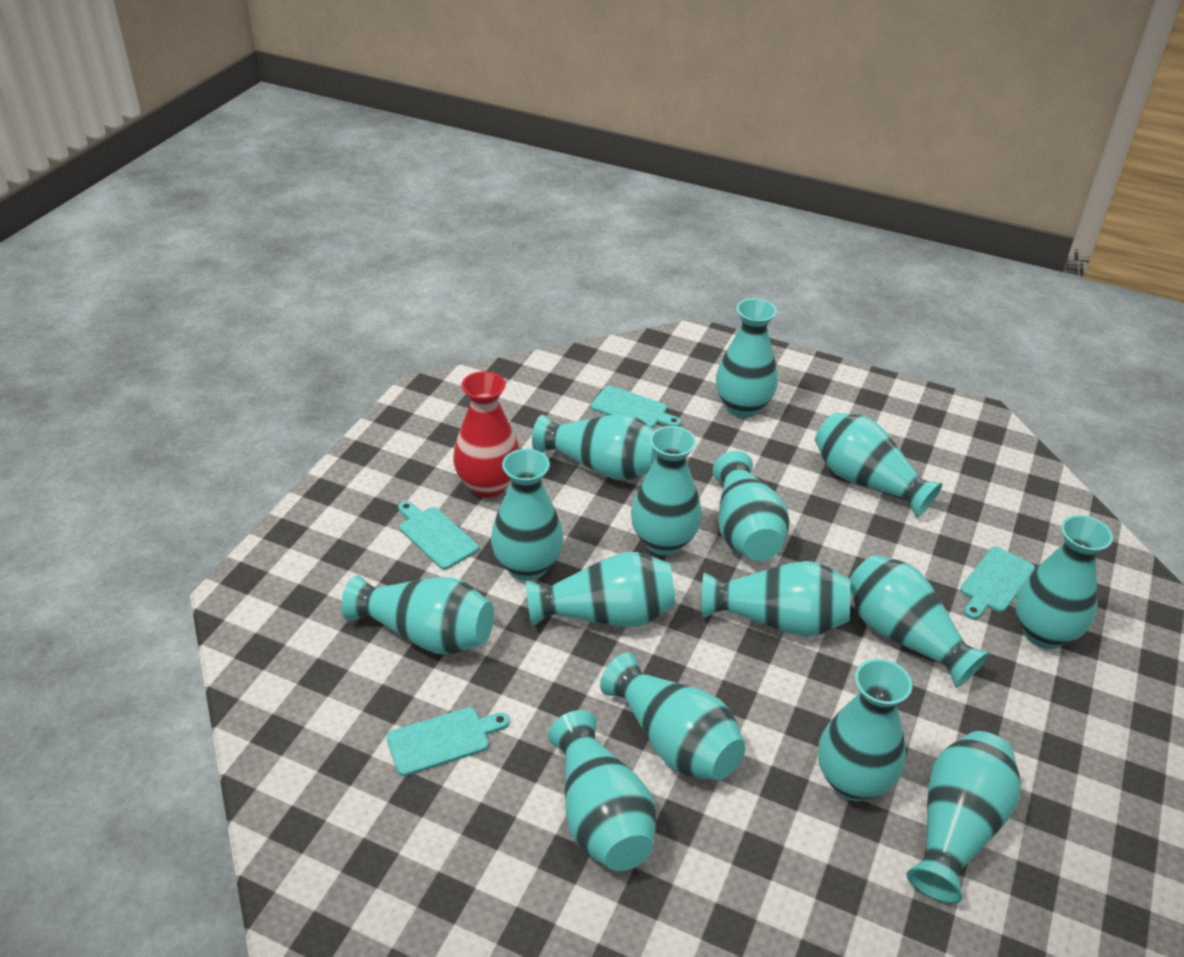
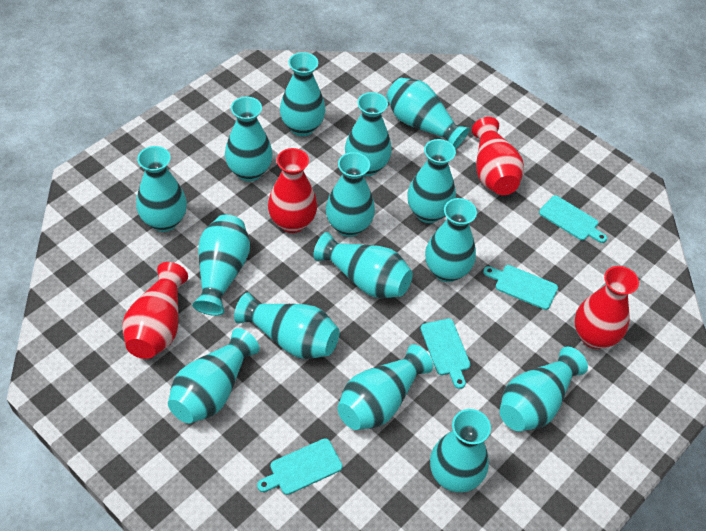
red vase: [453,371,519,498] = 1 -> [122,262,188,359] [268,148,317,233] [472,117,524,195] [574,266,639,349] = 4

